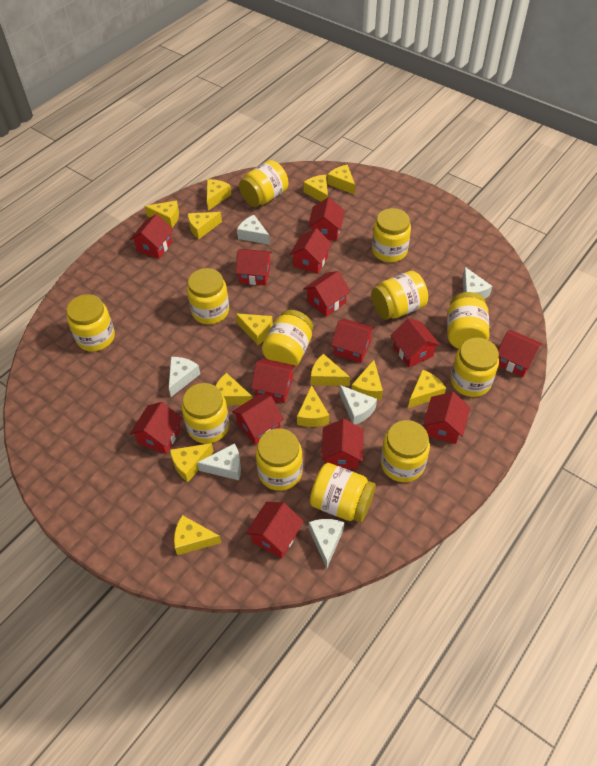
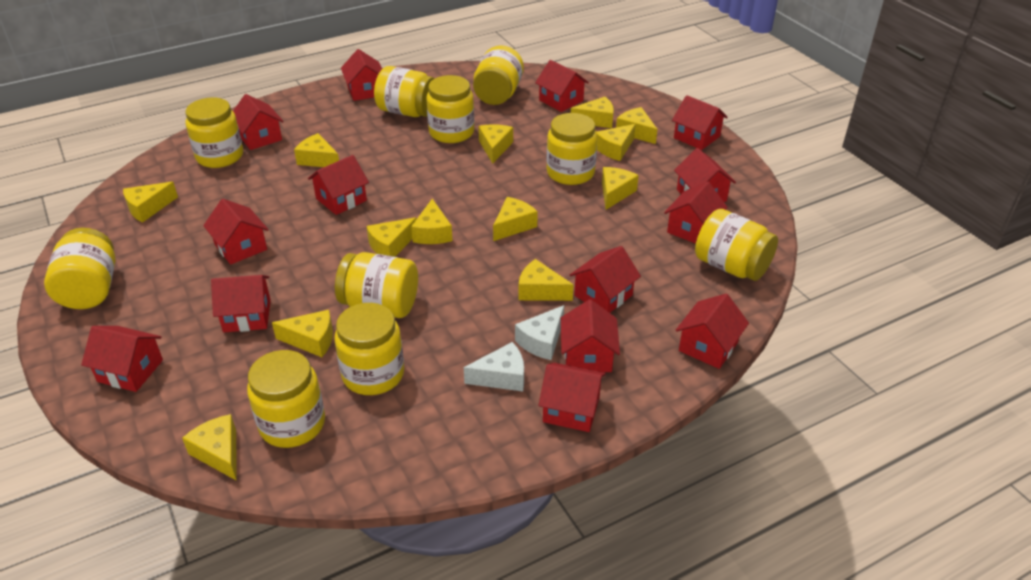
white cheese: [169,357,200,397] [197,443,241,480] [237,215,270,245] [309,519,344,568] [340,385,377,425] [463,267,492,299] = 6 -> [464,342,524,391] [515,305,564,360] = 2
yellow jar: [66,294,115,351] [182,383,229,444] [187,268,229,324] [239,160,288,207] [256,428,303,491] [262,310,313,367] [310,463,376,523] [371,271,428,320] [372,208,411,262] [381,420,430,482] [447,292,490,349] [450,338,499,397] = 12 -> [44,228,116,309] [185,97,243,168] [247,350,325,448] [334,303,404,395] [335,252,418,318] [374,66,435,117] [426,75,474,143] [473,45,524,105] [546,113,597,185] [695,209,778,281] = 10

